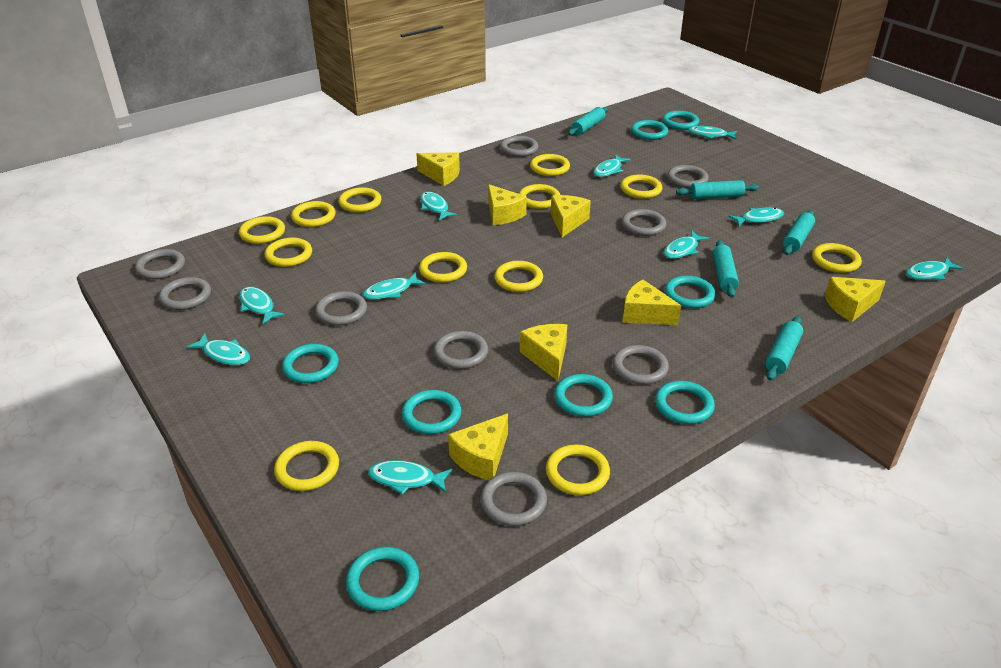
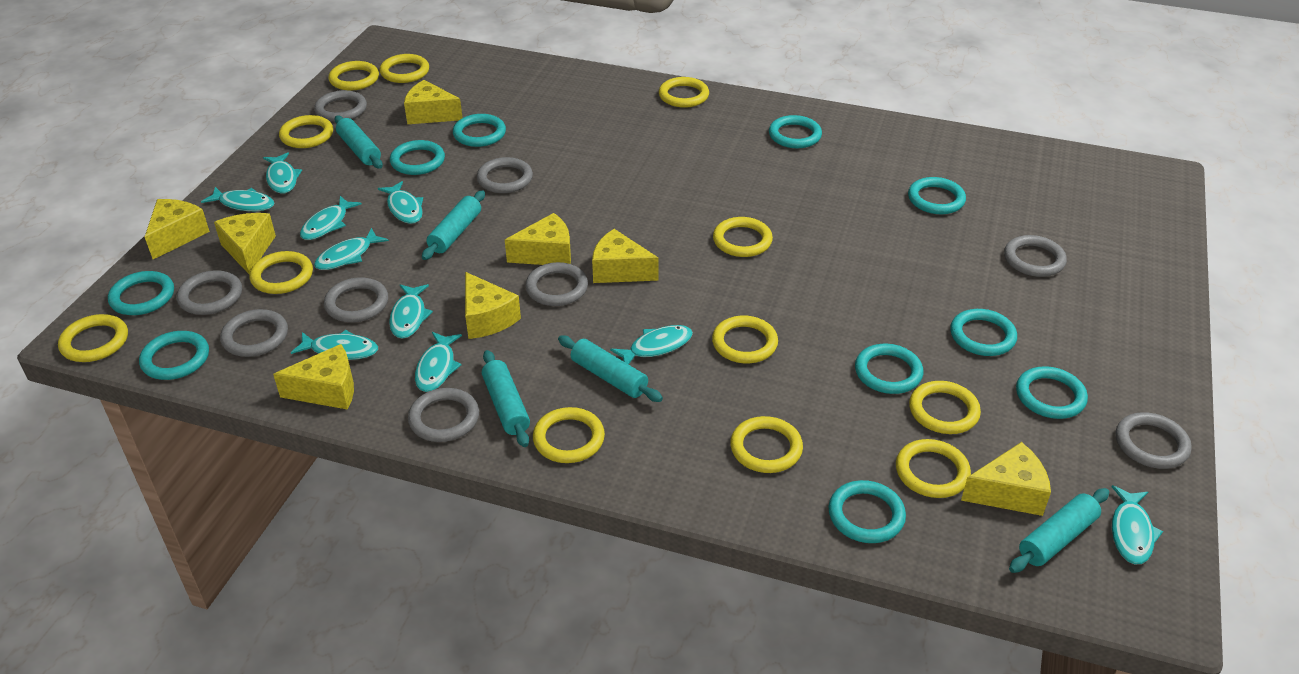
turquoise ring: [282,344,339,383] [346,547,419,611] [402,390,462,434] [554,374,613,417] [631,120,669,140] [655,381,715,424] [663,111,699,130] [665,276,716,308] = 8 -> [108,271,174,315] [139,331,209,380] [390,140,445,175] [453,114,506,147] [769,115,822,148] [829,480,906,543] [855,344,923,394] [908,177,966,214] [950,309,1017,356] [1016,366,1088,419] = 10
yellow cheese: [416,152,460,186] [448,413,508,480] [488,184,527,225] [520,324,567,381] [551,195,591,237] [623,280,681,325] [825,277,886,322] = 7 -> [145,199,210,259] [214,213,276,275] [273,344,354,410] [404,80,462,124] [465,272,521,339] [505,213,571,265] [592,229,659,283] [961,442,1051,516] = 8

